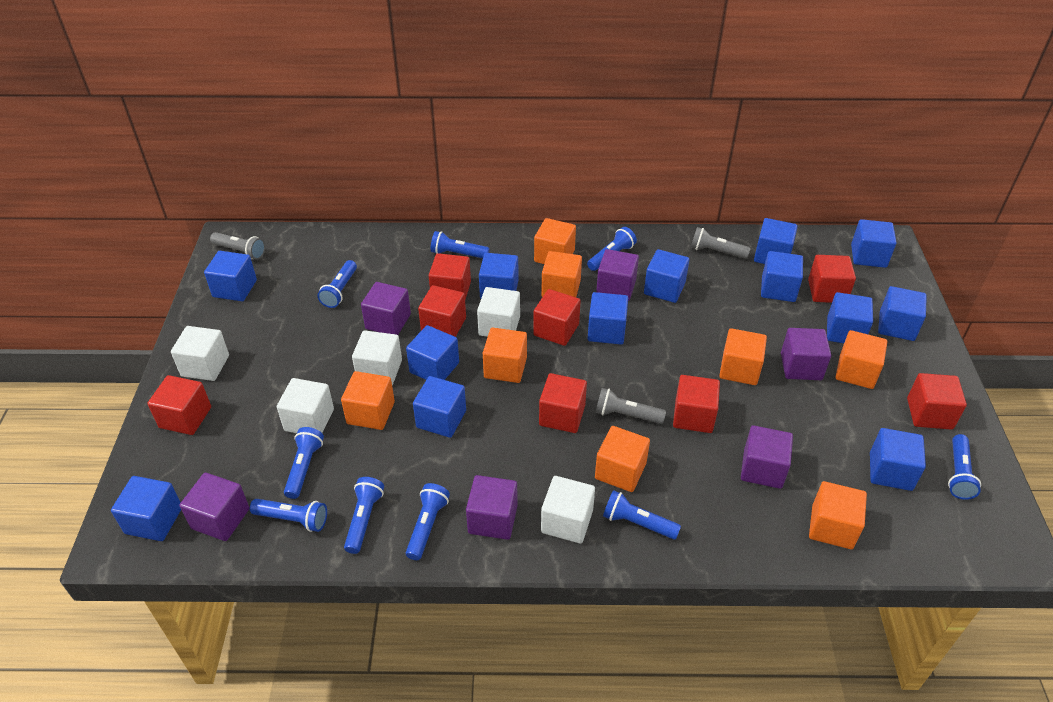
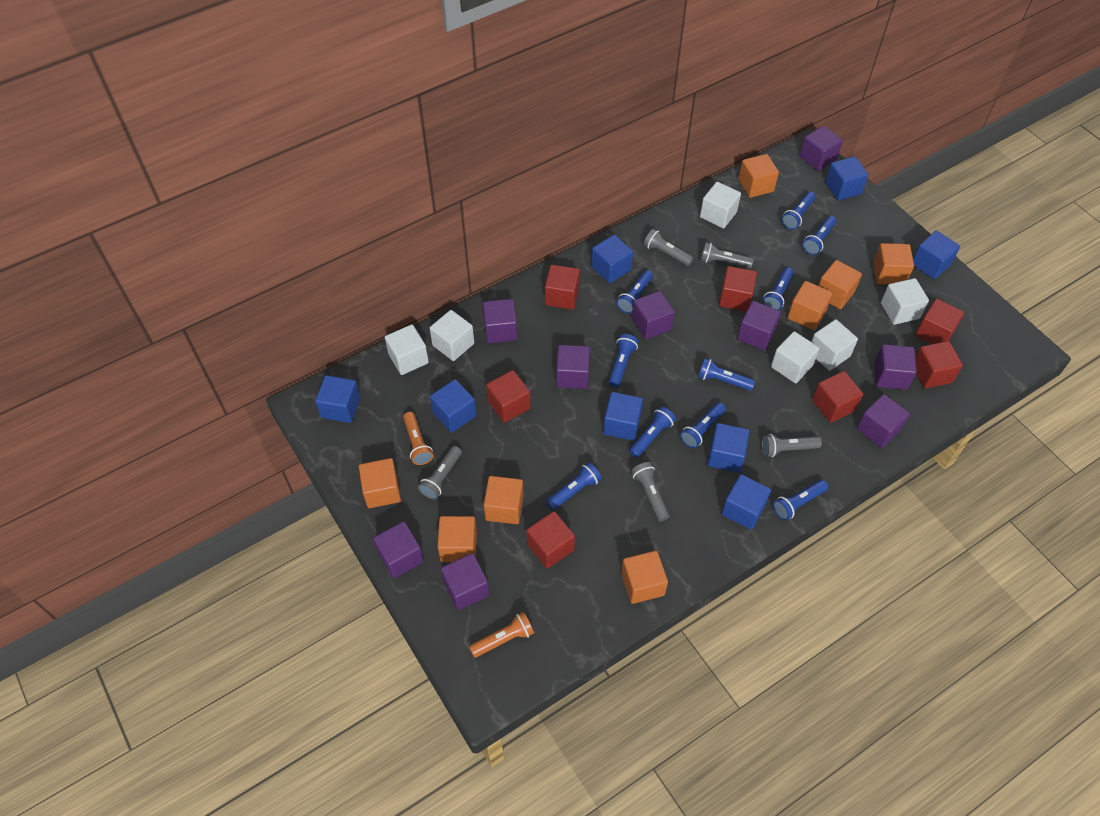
blue cube: [111,476,181,541] [204,251,257,301] [406,325,459,380] [413,376,466,438] [479,253,519,299] [588,292,628,344] [644,249,690,303] [754,218,798,264] [761,251,803,302] [827,292,873,343] [851,219,897,268] [870,428,926,491] [878,286,927,341] = 13 -> [315,375,360,423] [430,379,476,433] [591,235,633,283] [603,392,643,441] [707,423,750,473] [721,474,771,530] [825,156,869,201] [913,231,960,279] = 8
blue flashlight: [250,499,327,532] [284,427,324,499] [317,260,357,308] [344,477,384,554] [406,483,450,560] [430,231,490,258] [587,227,637,271] [603,490,681,540] [948,434,981,500] = 9 -> [546,462,602,510] [609,334,639,387] [616,270,653,313] [629,406,676,458] [680,402,726,448] [698,358,755,391] [763,267,793,310] [773,480,828,521] [781,192,816,230] [802,216,837,255] = 10
grey flashlight: [210,232,265,260] [595,388,666,424] [691,227,751,259] = 3 -> [418,446,462,499] [631,462,670,522] [644,229,694,266] [701,242,754,268] [761,434,822,457] = 5
orange flashlight: none = 0 -> [403,412,433,465] [469,612,534,658] = 2
purple cube: [179,472,250,541] [361,282,411,335] [466,475,518,540] [596,249,639,301] [741,425,793,489] [781,328,831,380] = 6 -> [373,521,424,578] [441,553,490,610] [483,299,517,343] [556,345,590,389] [632,291,675,340] [737,301,781,350] [800,126,843,171] [857,394,910,448] [874,344,917,390] = 9
red cube: [147,375,211,435] [418,285,466,337] [429,253,471,300] [533,289,581,346] [539,373,587,433] [673,375,720,433] [808,255,856,303] [907,373,967,430] = 8 -> [486,370,531,423] [526,511,575,569] [545,265,580,310] [719,266,757,312] [812,371,863,423] [915,299,964,344] [915,341,963,389] = 7
white cube: [171,326,229,381] [277,378,334,433] [352,330,402,385] [477,287,520,337] [541,476,595,544] = 5 -> [385,324,429,375] [430,310,474,361] [700,182,741,228] [771,331,820,383] [811,319,858,371] [881,278,929,325] = 6

